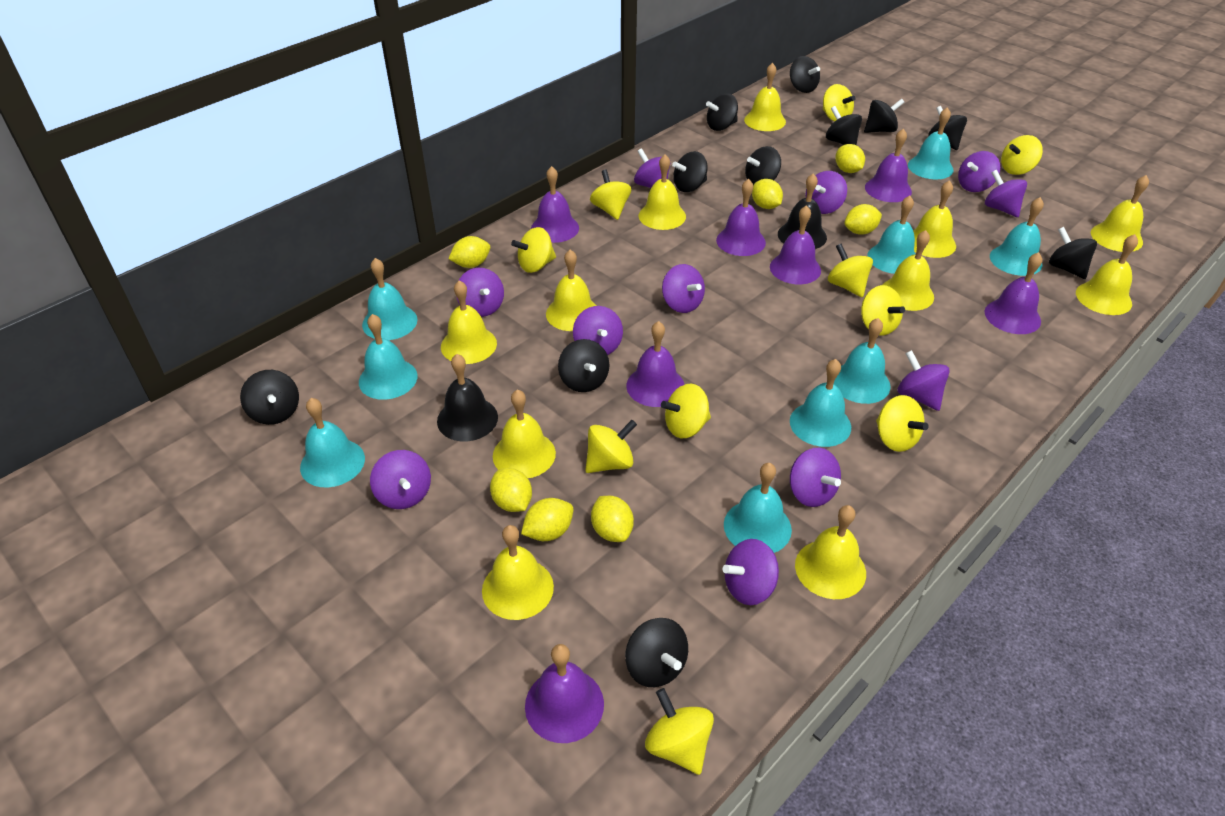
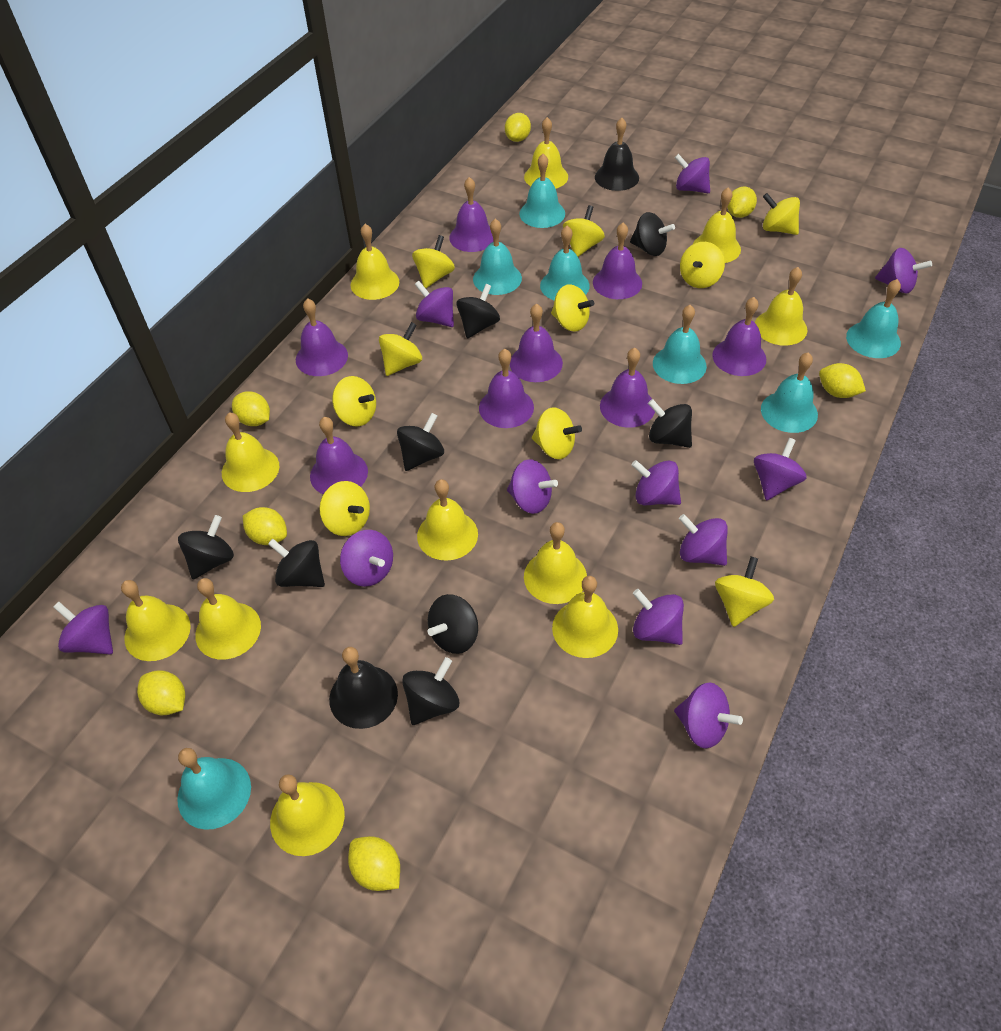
black spinning top: [240,370,299,425] [558,339,609,392] [625,618,688,687] [672,151,707,192] [706,93,738,131] [745,146,781,185] [790,56,820,93] [826,106,862,145] [864,99,904,133] [928,106,967,150] [1049,227,1097,279] = 11 -> [178,515,234,579] [268,539,325,587] [397,413,444,471] [402,657,459,725] [428,594,478,654] [456,284,500,338] [630,212,675,256] [648,399,692,448] = 8
purple bell: [525,644,604,743] [531,166,579,243] [626,321,685,407] [716,179,766,256] [770,205,821,284] [865,128,912,202] [985,252,1042,334] = 7 -> [296,298,348,376] [310,417,368,494] [449,177,493,252] [479,349,534,428] [510,303,563,382] [593,223,642,299] [600,348,655,428] [712,297,766,376] = 8
turquoise bell: [300,398,365,487] [359,314,417,400] [362,258,417,340] [724,463,792,553] [790,359,851,447] [834,318,890,404] [867,196,916,274] [908,107,954,180] [990,197,1044,276] = 9 -> [177,748,251,830] [473,219,522,295] [519,154,565,228] [540,226,590,301] [653,305,707,384] [761,352,818,433] [846,279,901,358] = 7

